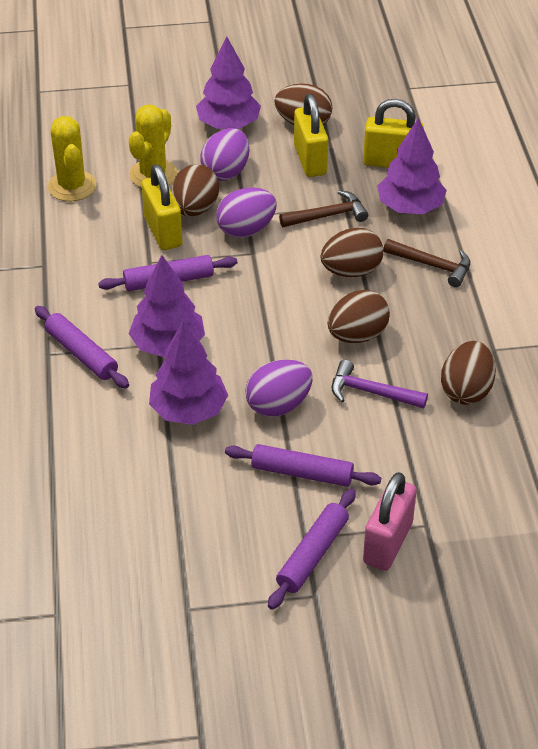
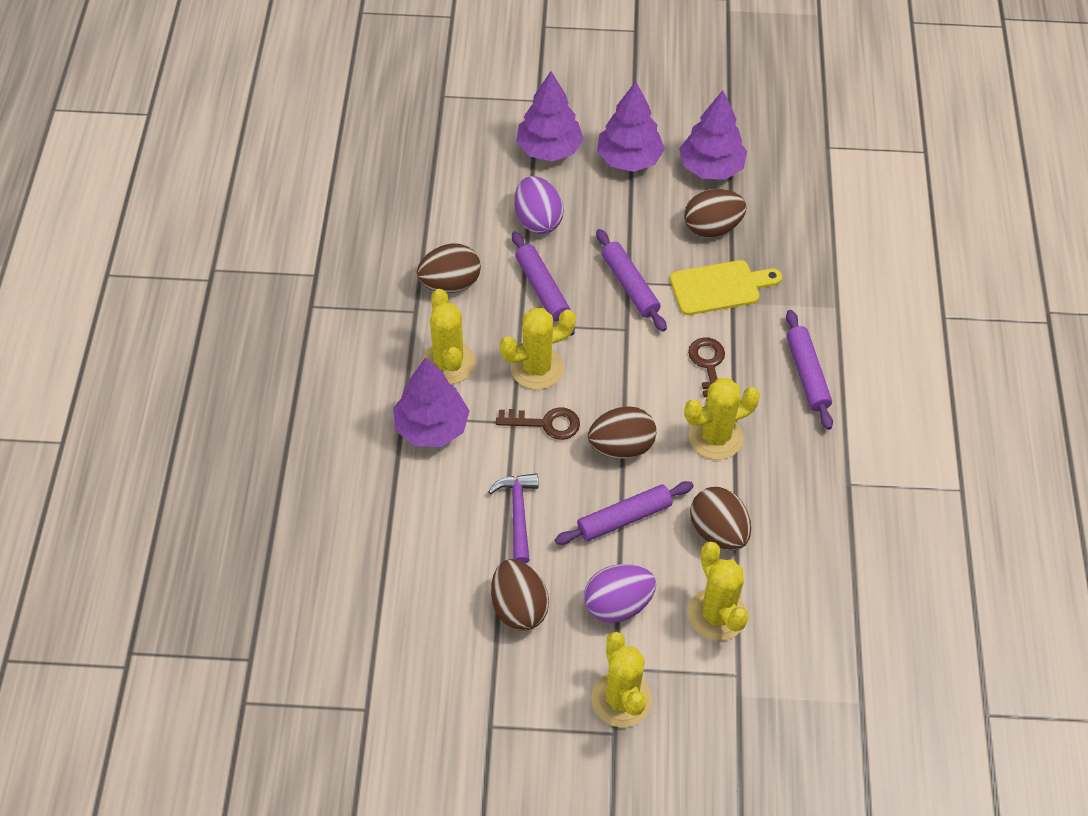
brown hammer: [279,190,368,227] [383,239,471,287] = 2 -> none = 0
brown key: none = 0 -> [496,407,580,440] [688,337,725,400] = 2
pink padlock: [363,472,417,571] = 1 -> none = 0
purple egg: [200,128,250,181] [216,187,277,238] [245,360,312,417] = 3 -> [515,176,564,234] [584,564,656,623] = 2
yellow cactus: [48,116,96,201] [129,105,178,188] = 2 -> [422,289,475,384] [500,308,576,390] [592,632,652,728] [684,378,760,460] [688,542,749,641] = 5
yellow cutting board: none = 0 -> [670,260,782,315] = 1
yellow padlock: [142,164,183,250] [294,94,328,177] [363,99,424,168] = 3 -> none = 0

